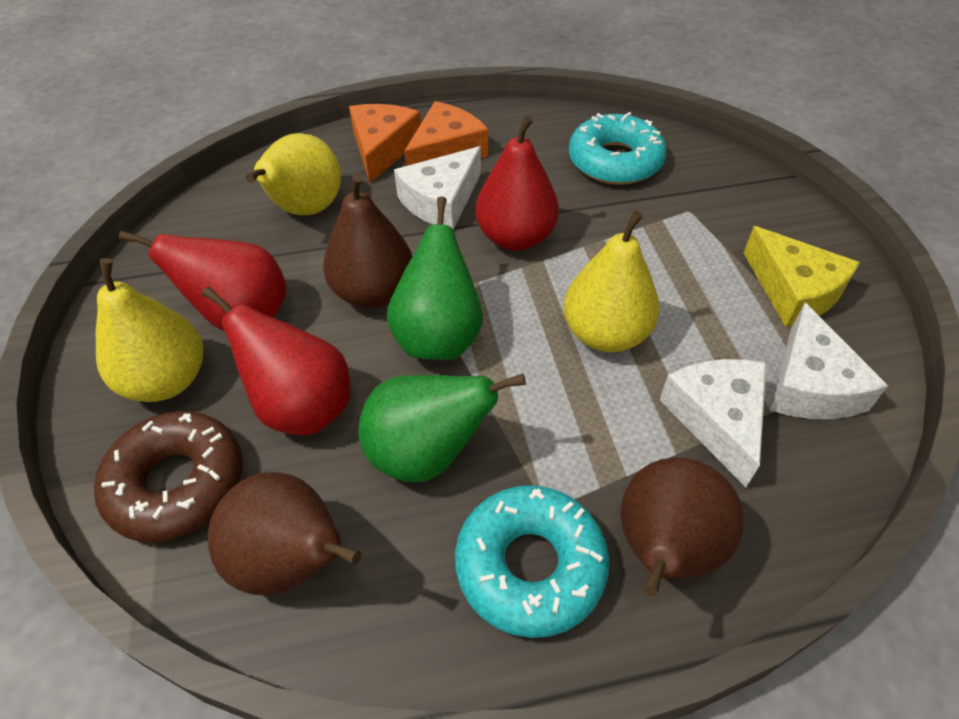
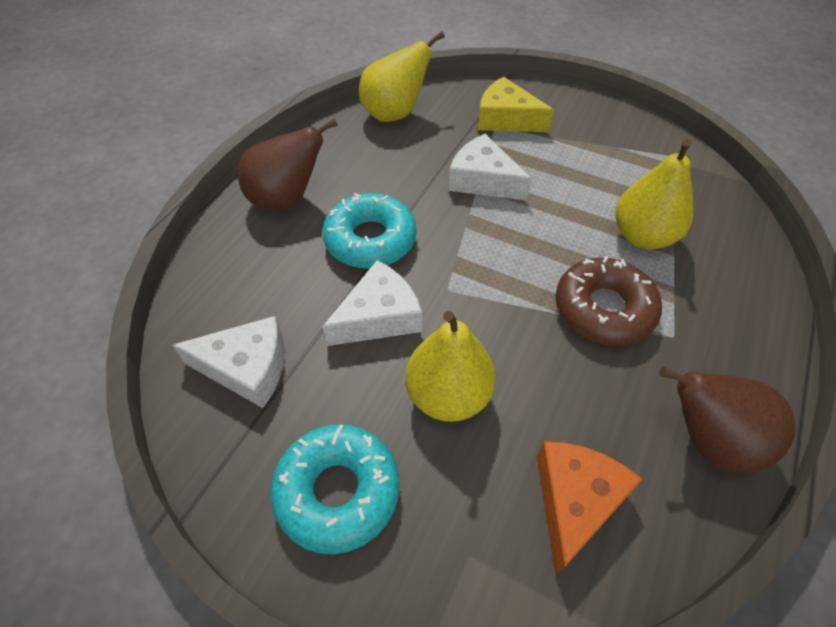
brown pear: [208,472,361,596] [323,173,412,308] [620,457,744,597] = 3 -> [238,118,338,210] [659,367,795,473] = 2
green pear: [358,373,526,482] [387,196,483,360] = 2 -> none = 0
orange cheese: [349,104,421,183] [404,101,488,166] = 2 -> [537,441,642,576] = 1
red pear: [119,231,287,331] [202,287,351,435] [475,115,559,251] = 3 -> none = 0

